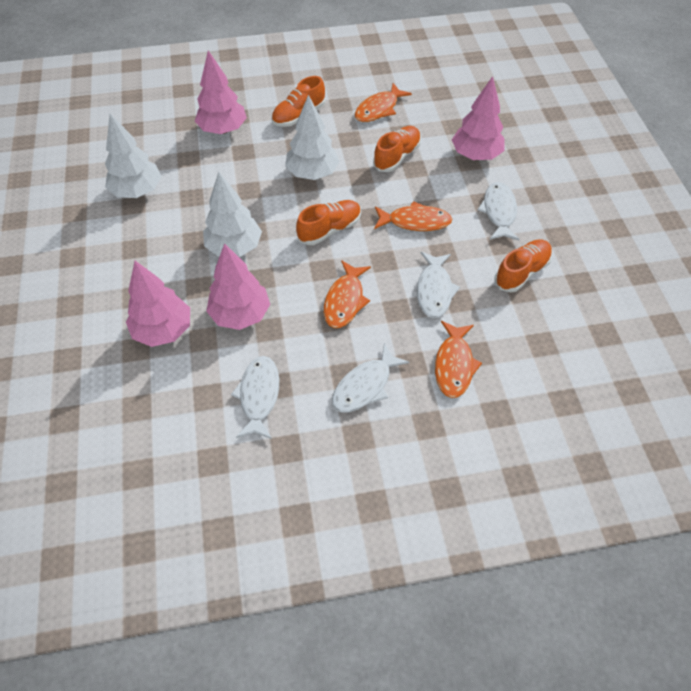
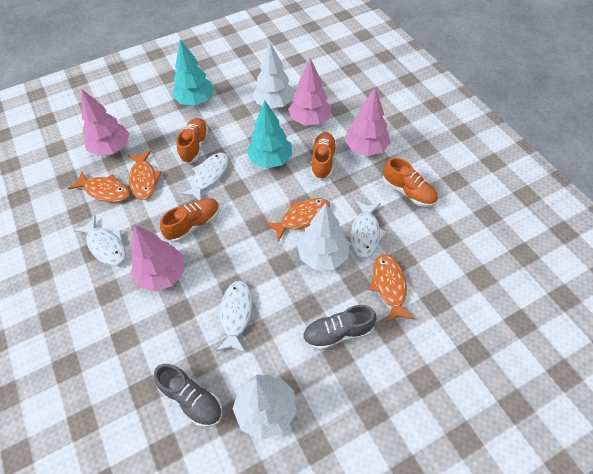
grey shoe: none = 0 -> [154,364,222,427] [302,305,377,350] = 2
turquoise tree: none = 0 -> [173,39,215,106] [247,100,292,168] = 2

